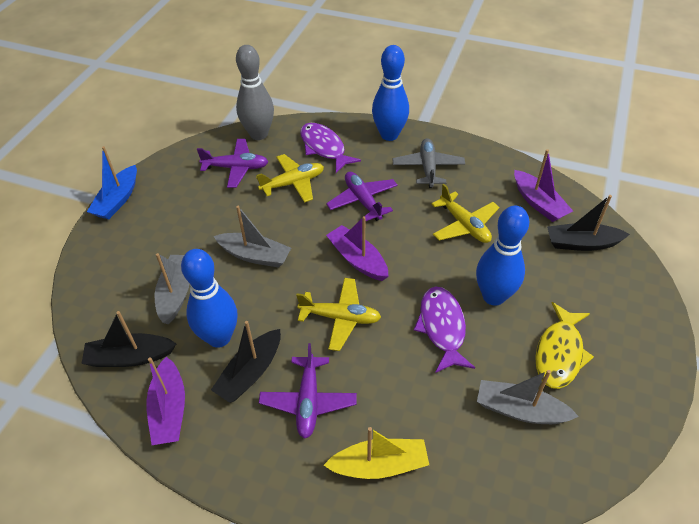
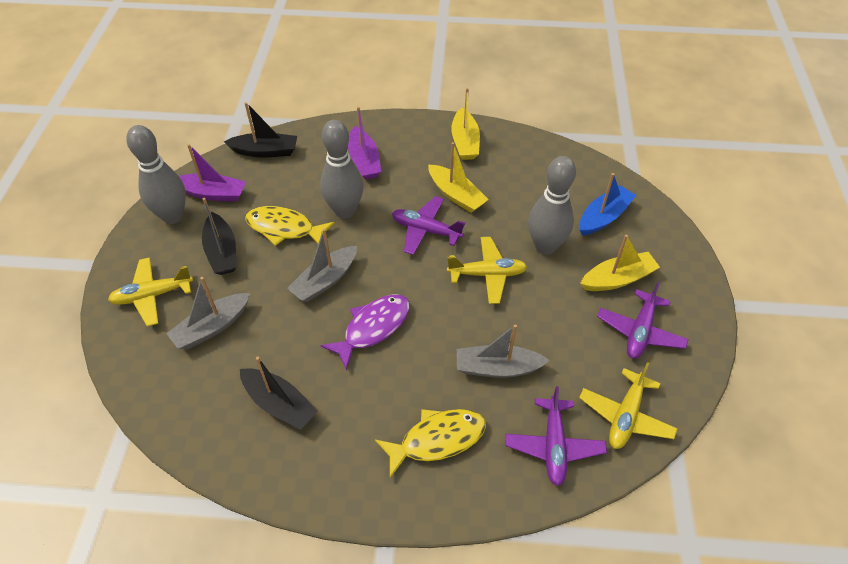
blue bowling pin: [181,249,237,348] [372,45,409,141] [476,206,529,306] = 3 -> none = 0
grey bowling pin: [236,45,274,140] = 1 -> [126,125,186,224] [320,120,363,219] [528,156,576,255] = 3
grey plane: [393,138,465,188] = 1 -> none = 0
purple boat: [146,357,185,445] [326,216,389,281] [514,149,573,222] = 3 -> [179,144,246,202] [348,107,381,180] = 2
purple fish: [300,123,361,173] [414,287,475,373] = 2 -> [320,295,410,371] = 1
yellow boat: [323,427,429,479] = 1 -> [428,142,489,213] [451,88,480,160] [580,235,660,291] = 3
yellow fish: [535,302,594,389] = 1 -> [245,206,335,246] [375,409,486,478] = 2

